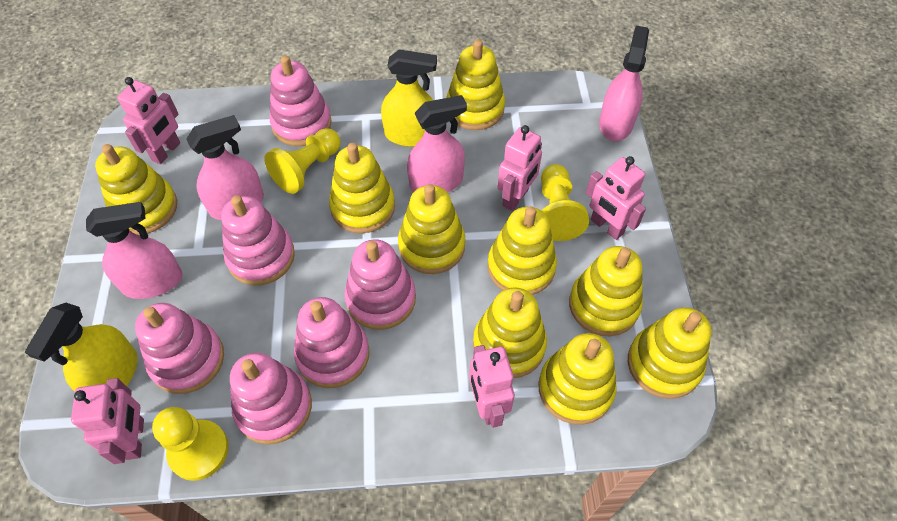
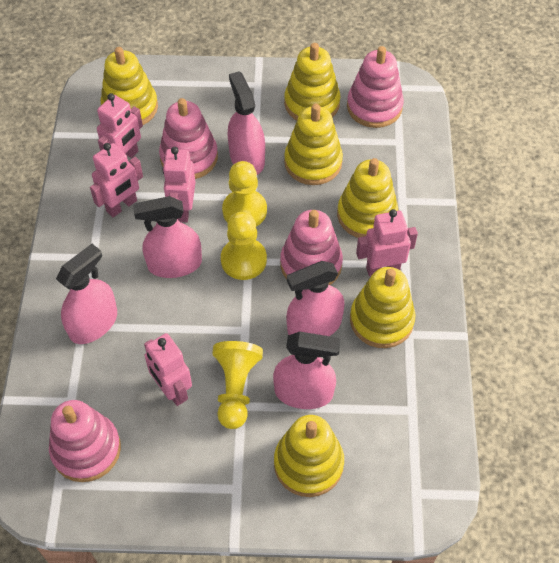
pink spray bottle: [86,202,182,299] [186,115,264,220] [407,95,467,193] [599,25,649,141] = 4 -> [56,244,117,344] [133,196,202,278] [228,71,265,175] [273,331,341,409] [286,261,344,336] = 5
pink stacking toy: [135,303,224,394] [221,195,295,285] [230,353,312,444] [269,56,332,146] [294,297,369,388] [344,239,416,330] = 6 -> [49,400,121,482] [159,98,218,179] [280,210,343,285] [347,46,404,128] = 4
yellow spray bottle: [25,303,138,392] [381,49,437,147] = 2 -> none = 0
yellow stacking toy: [95,144,177,235] [329,143,395,233] [398,184,466,274] [446,40,505,130] [473,287,547,378] [487,206,557,295] [539,333,617,425] [569,246,643,336] [628,307,712,399] = 9 -> [101,47,158,125] [274,415,344,497] [284,43,340,120] [284,104,343,185] [337,158,398,238] [350,267,415,348] = 6

